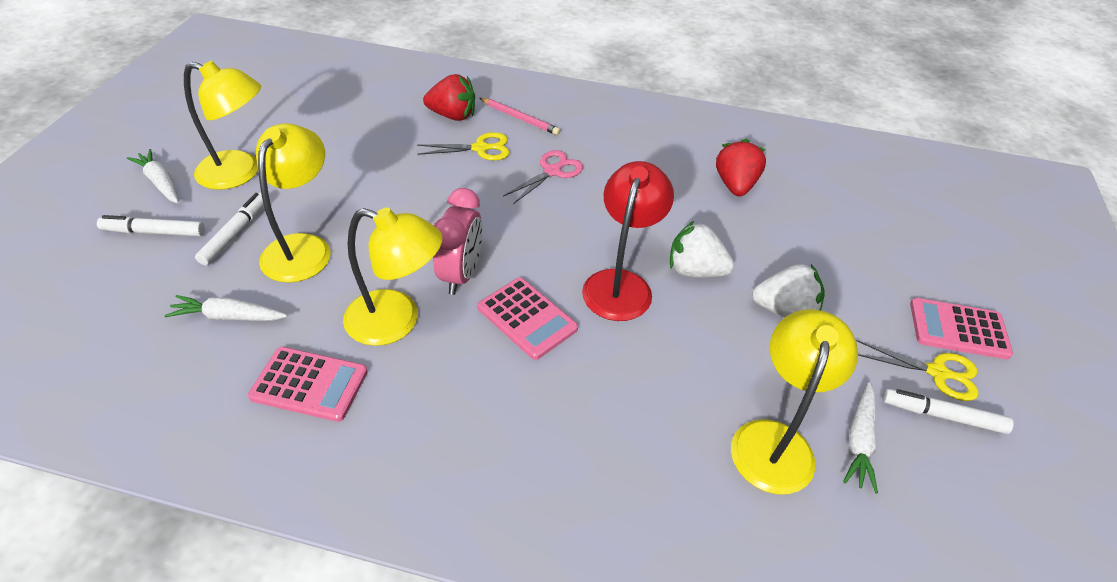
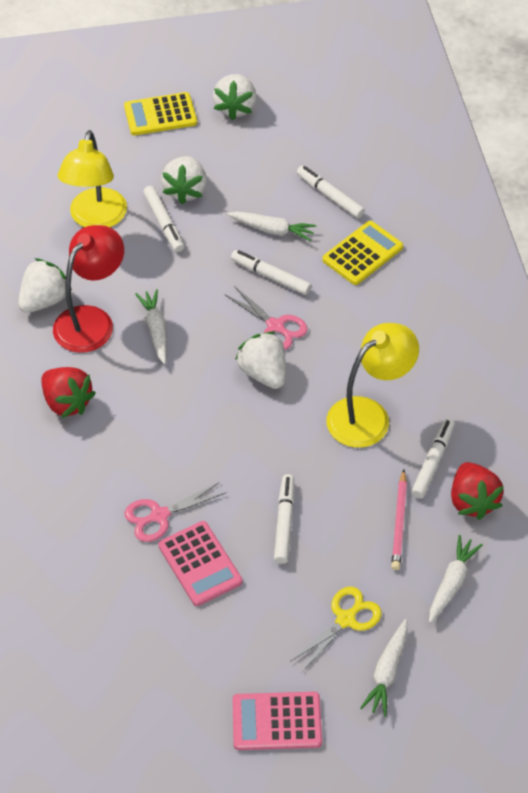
pink calculator: [248,347,368,422] [477,278,578,360] [910,298,1013,360] = 3 -> [158,521,242,606] [232,692,322,750] = 2
pink clock: [433,188,483,295] = 1 -> none = 0
pink scissors: [503,150,583,204] = 1 -> [125,482,225,542] [225,286,308,350] = 2
white carrot: [127,149,179,204] [164,295,287,321] [843,382,878,493] = 3 -> [135,289,167,364] [227,211,316,241] [360,619,408,717] [429,535,483,623] = 4
white marker: [97,215,205,236] [195,193,264,266] [882,389,1014,434] = 3 -> [143,186,184,252] [231,250,312,295] [274,474,294,564] [297,166,365,219] [411,418,455,499] = 5
white strawberry: [670,221,734,278] [752,264,825,318] = 2 -> [18,258,72,313] [161,156,207,205] [213,74,257,120] [235,331,286,389] = 4
yellow calculator: none = 0 -> [124,92,197,135] [322,221,403,285] = 2
yellow lamp: [184,61,261,190] [256,123,331,283] [343,208,443,346] [731,309,858,494] = 4 -> [58,130,127,227] [326,323,419,448] = 2
yellow scissors: [417,132,510,161] [856,340,979,401] = 2 -> [290,587,382,672] = 1

